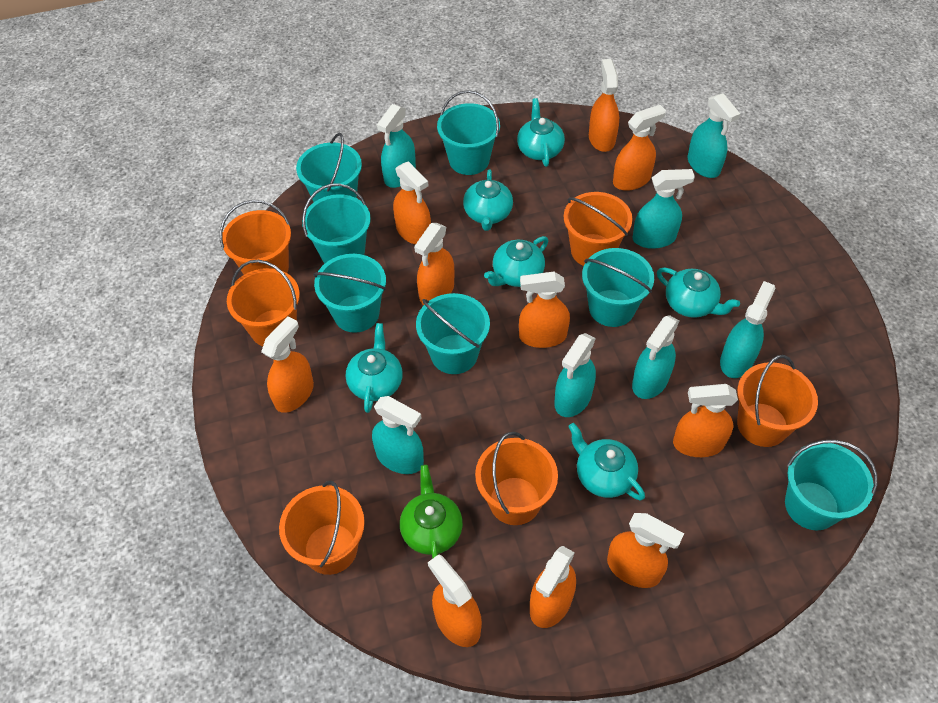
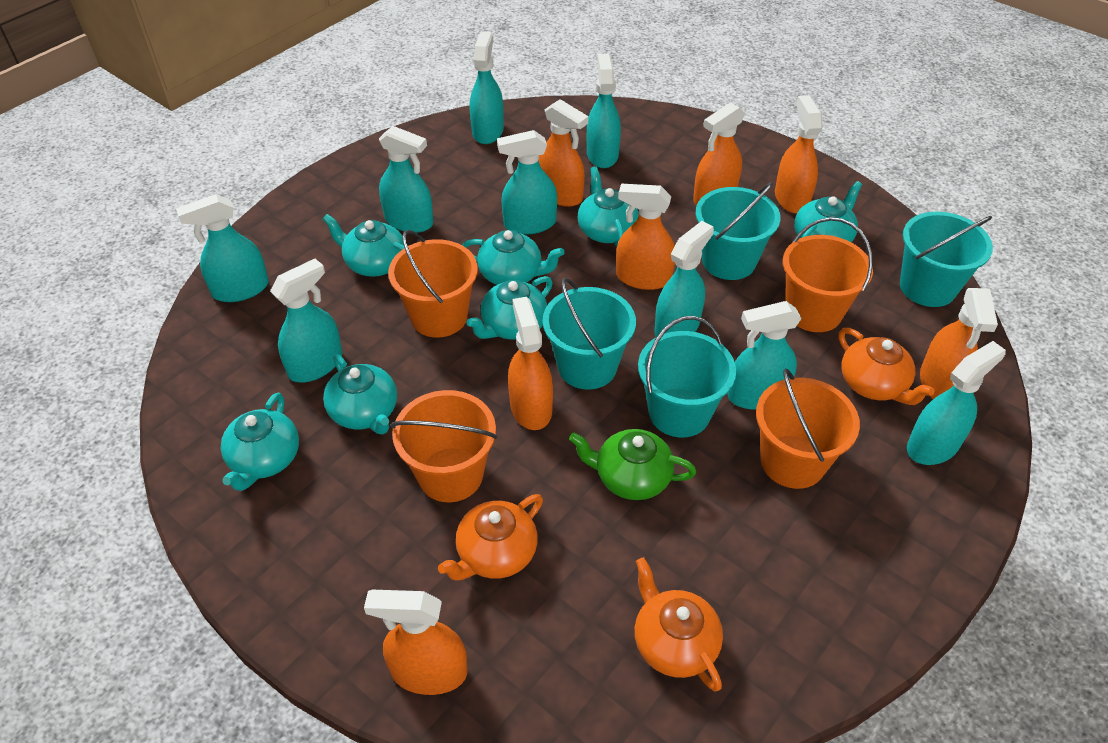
orange bucket: [220,200,291,275] [227,260,300,346] [279,481,365,575] [475,432,558,525] [564,192,633,266] [737,355,818,447] = 6 -> [388,230,478,338] [391,390,497,502] [756,369,860,489] [783,217,873,332] = 4
orange spray bottle: [261,316,314,413] [393,161,431,245] [414,223,454,305] [428,554,482,647] [519,272,570,348] [530,546,576,628] [589,59,619,152] [607,513,684,588] [613,105,666,191] [673,384,738,457] = 10 -> [364,590,467,695] [508,297,553,430] [539,99,589,207] [616,184,675,290] [693,103,745,205] [775,95,823,214] [920,288,998,399] = 7
orange teapot: none = 0 -> [438,494,543,581] [635,557,723,692] [839,328,935,405] = 3
turquoise bucket: [296,133,362,202] [302,183,371,264] [313,254,386,333] [416,293,490,374] [437,90,500,175] [582,248,654,327] [785,440,877,530] = 7 -> [543,278,636,390] [638,316,736,438] [695,182,780,280] [900,212,993,307] = 4
turquoise spray bottle: [372,396,424,474] [377,104,416,188] [554,333,596,417] [632,315,680,399] [633,169,695,249] [688,93,740,178] [720,281,776,378] = 7 -> [176,194,269,302] [270,259,343,382] [379,126,433,233] [470,32,504,144] [497,130,557,235] [587,54,621,168] [654,221,714,337] [728,301,802,410] [907,341,1006,465] = 9
turquoise teapot: [346,323,403,413] [463,169,513,231] [484,236,548,287] [517,98,565,167] [568,423,645,501] [657,268,740,318] = 6 -> [221,393,299,491] [323,214,404,277] [323,354,397,435] [462,230,564,285] [466,276,553,340] [578,166,639,247] [794,181,862,242] = 7

